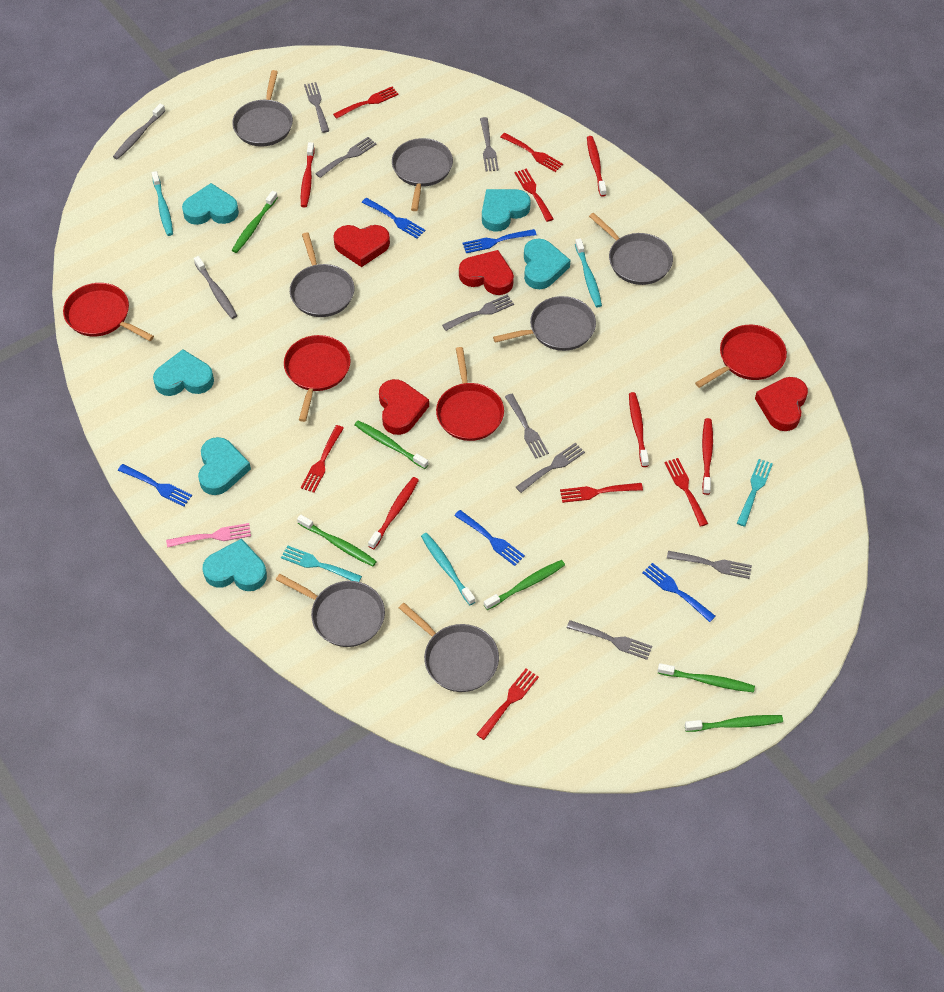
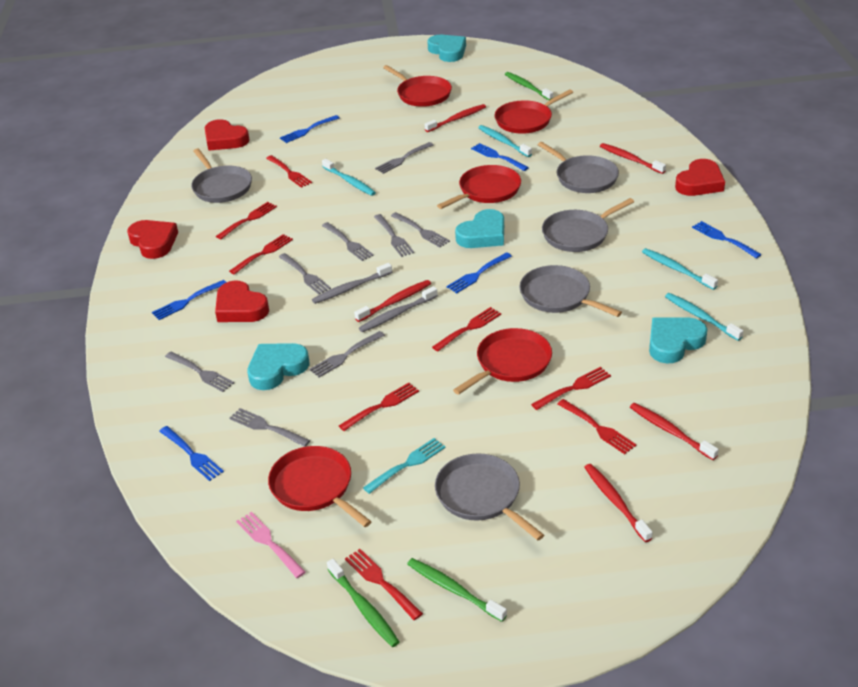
blue fork: [118,464,192,507] [362,198,425,239] [454,510,525,566] [462,229,536,253] [642,563,716,622] = 5 -> [152,280,227,320] [159,426,224,481] [280,115,340,143] [447,252,512,293] [471,143,529,171] [692,221,762,259] = 6
green toothbrush: [232,191,278,253] [297,515,377,566] [355,420,429,469] [484,560,565,610] [657,663,755,692] [685,715,783,732] = 6 -> [327,559,399,647] [407,558,507,622] [505,72,553,100] = 3
grey pan: [232,70,293,147] [276,574,385,647] [290,232,354,317] [392,138,453,211] [399,603,499,692] [493,296,596,351] [589,213,673,285] = 7 -> [191,148,252,203] [435,453,544,541] [519,265,622,317] [538,142,619,193] [542,198,634,252] = 5
red fork: [301,425,344,493] [333,87,399,119] [476,669,539,740] [500,133,563,172] [515,168,554,222] [560,483,643,503] [665,458,708,527] = 7 -> [216,202,277,239] [229,234,293,275] [266,155,312,188] [339,383,419,431] [345,549,423,620] [432,307,501,352] [531,367,611,410] [557,399,637,454] = 8
red pan: [63,283,154,341] [284,335,351,422] [436,347,504,441] [695,325,787,388] = 4 -> [268,446,372,527] [383,65,452,107] [437,165,521,209] [453,328,552,395] [495,89,573,134] = 5
turquoise fork: [281,545,362,582] [737,459,773,527] = 2 -> [363,438,446,494] = 1
turquoise heart: [153,349,214,396] [182,183,239,225] [198,437,251,495] [203,538,267,591] [482,189,531,232] [524,238,570,289] = 6 -> [247,343,309,390] [427,35,466,62] [455,209,504,248] [649,318,708,363] = 4
turquoise toothbrush: [152,171,173,236] [421,533,475,605] [575,238,602,307] = 3 -> [322,159,376,196] [478,125,532,157] [642,248,718,290] [665,293,743,341] = 4

